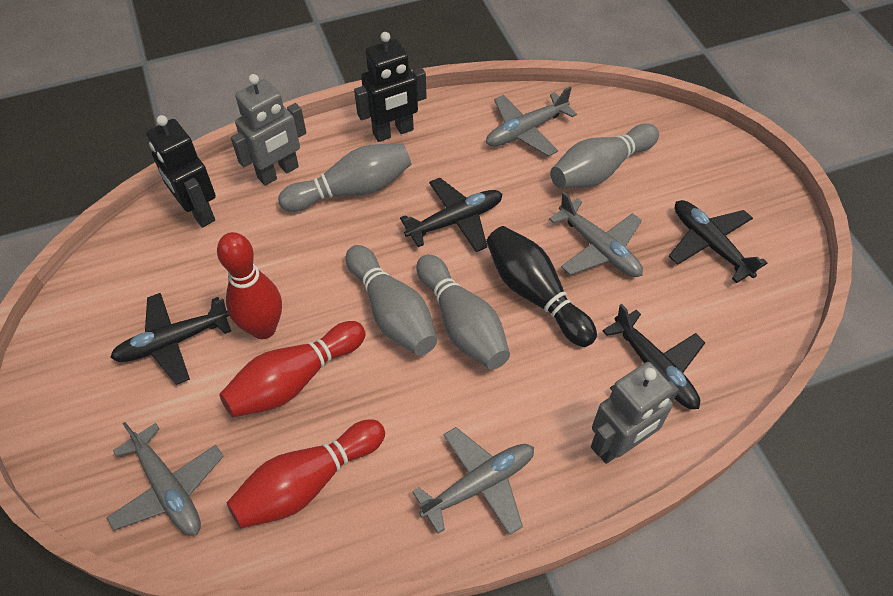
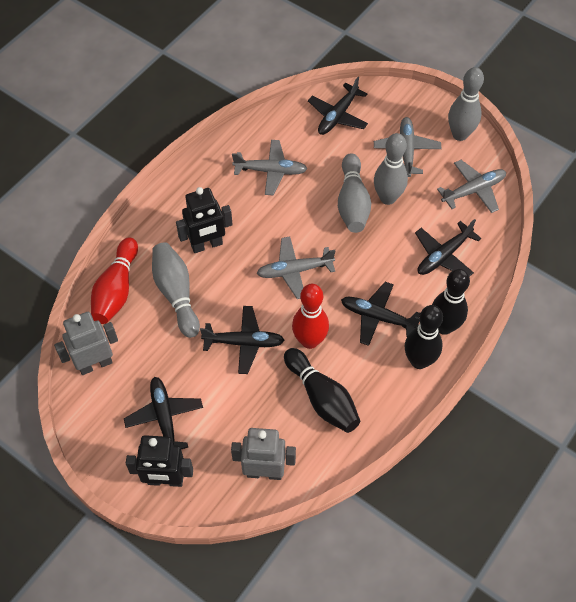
black bowling pin: [486,226,597,347] = 1 -> [284,348,360,433] [405,305,443,369] [432,269,470,335] = 3
black plane: [110,293,231,385] [400,178,502,252] [602,304,705,409] [669,200,767,283] = 4 -> [124,377,203,449] [200,306,285,374] [308,77,368,135] [341,282,420,346] [415,219,481,277] = 5
red bowling pin: [217,232,282,339] [219,321,366,417] [226,419,385,528] = 3 -> [91,237,138,324] [292,284,329,349] = 2

